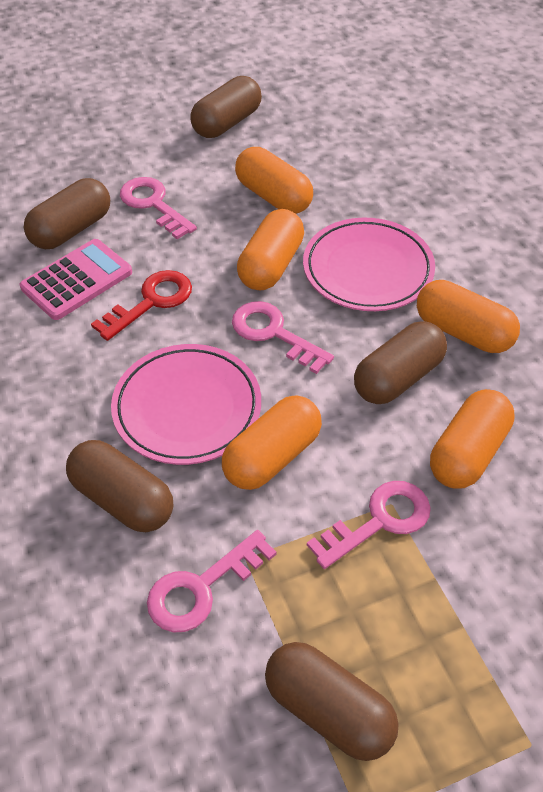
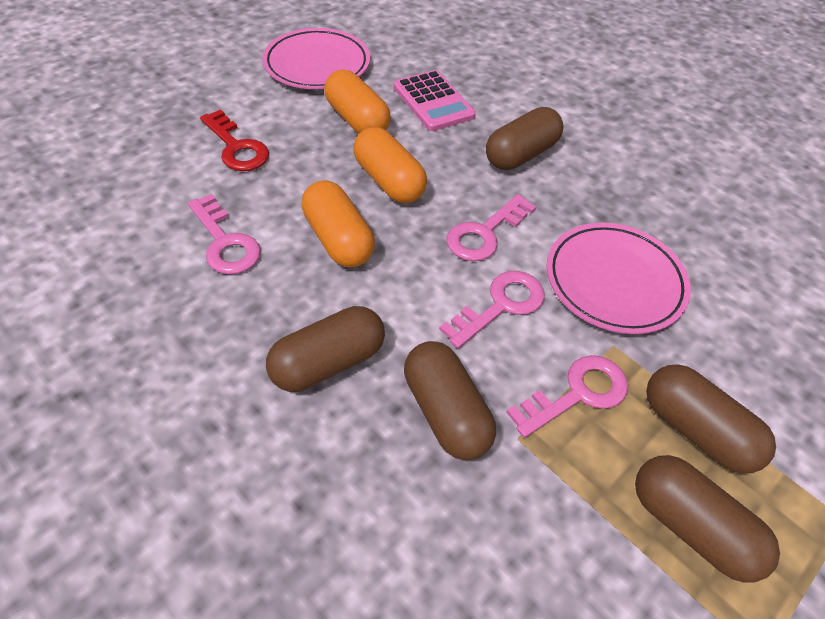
orange capsule: [222,395,322,490] [235,147,313,214] [237,209,304,290] [417,280,520,353] [430,389,515,489] = 5 -> [301,180,375,267] [324,70,391,134] [353,127,427,203] = 3

